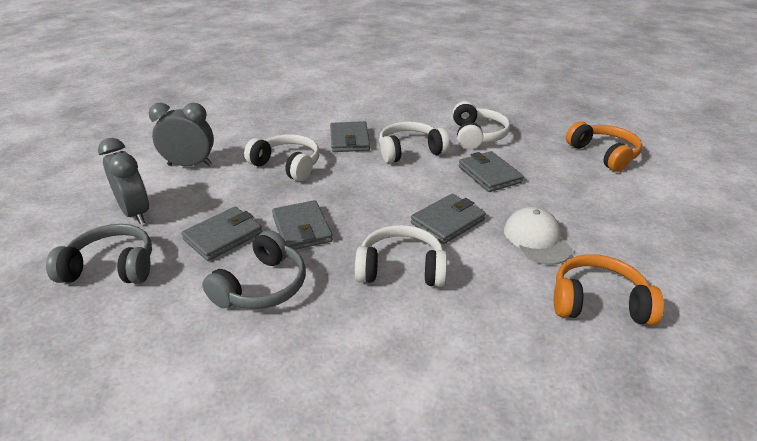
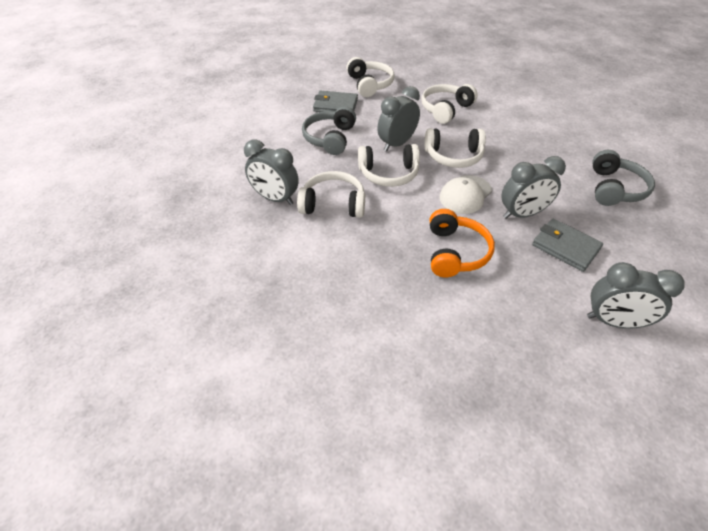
grey clock: [98,138,149,224] [149,103,214,166] = 2 -> [244,139,299,205] [377,86,420,151] [502,156,566,219] [587,262,685,329] = 4
grey wallet: [181,207,262,261] [272,200,333,250] [330,121,370,152] [411,194,486,244] [459,151,524,192] = 5 -> [313,91,358,112] [532,219,603,272] = 2
orange headphones: [554,254,664,325] [566,121,642,172] = 2 -> [430,209,495,277] = 1
white headphones: [244,134,320,181] [355,225,447,287] [379,121,449,163] [453,101,510,150] = 4 -> [297,171,365,218] [346,57,395,97] [358,144,420,187] [421,84,478,124] [424,128,486,168] = 5

